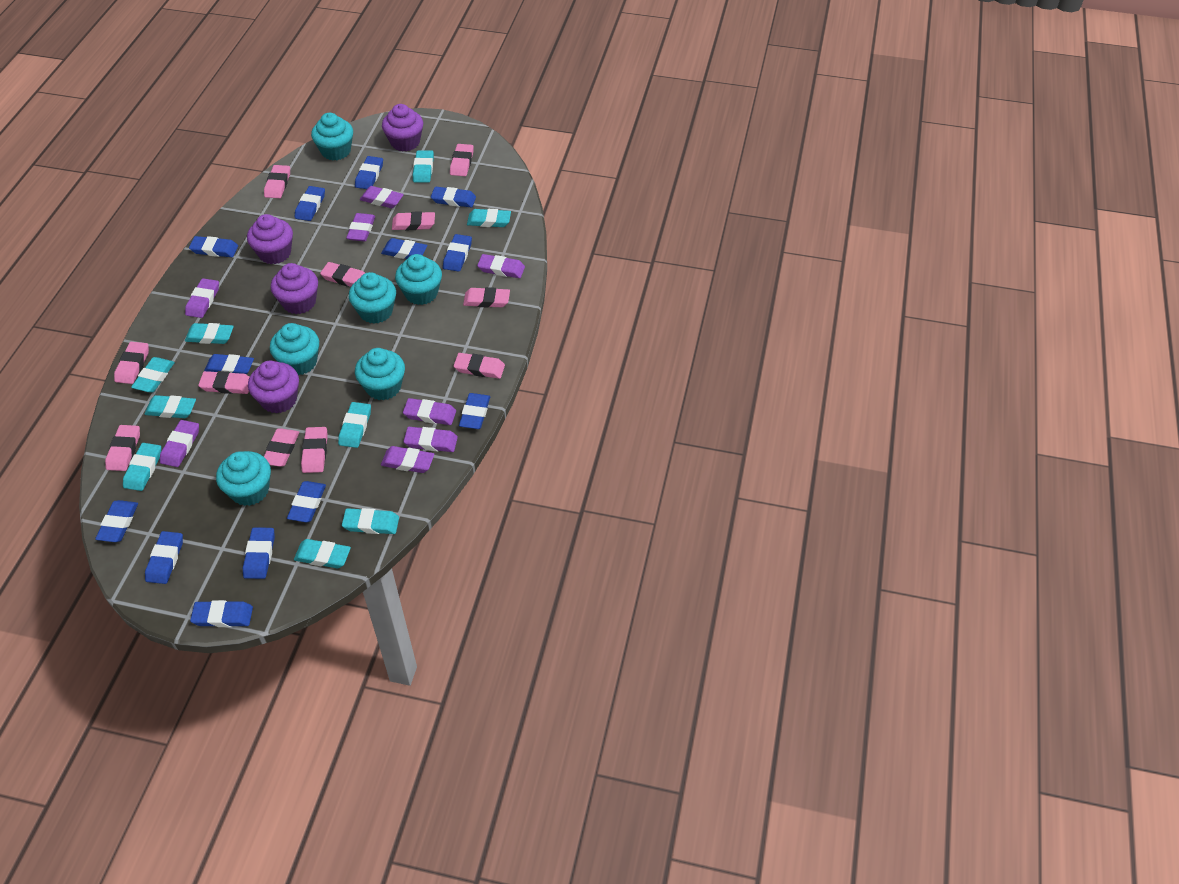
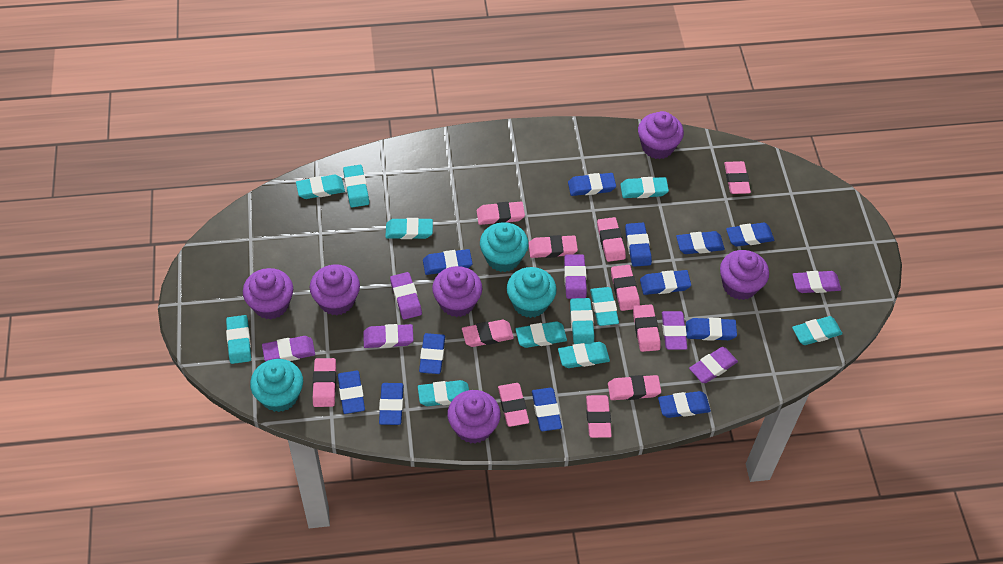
blue eraser: [95,500,138,542] [145,531,183,584] [189,236,238,257] [190,600,253,627] [204,354,254,374] [243,527,275,579] [287,481,326,522] [295,186,325,221] [355,156,383,189] [381,238,427,259] [431,187,476,208] [443,234,472,272] [459,393,490,429] = 13 -> [338,371,365,414] [379,383,403,425] [419,333,445,374] [423,249,473,275] [532,388,562,431] [568,173,616,196] [625,223,652,267] [640,270,691,295] [658,391,711,418] [676,231,725,254] [686,318,737,341] [726,223,774,247] = 12
purple cupcake: [247,214,293,264] [248,360,299,413] [271,263,318,314] [382,104,423,151] = 4 -> [243,268,293,319] [310,264,360,315] [432,266,482,317] [447,390,501,444] [638,111,684,159] [720,250,769,300] = 6
purple eraser: [160,420,199,467] [185,278,219,318] [346,213,375,241] [360,186,404,208] [381,446,434,473] [403,398,456,425] [404,427,458,452] [477,254,525,278] = 8 -> [262,336,315,361] [363,324,413,348] [390,272,422,320] [564,254,587,299] [662,311,687,350] [689,347,738,383] [792,271,841,293] = 7
turquoise cupcake: [216,451,271,506] [270,323,319,375] [311,113,353,160] [349,272,396,324] [355,348,405,400] [395,254,442,305] = 6 -> [250,359,303,412] [480,222,528,272] [507,267,557,318] = 3
turquoise eraser: [123,443,161,491] [131,357,175,393] [144,395,196,418] [185,323,234,344] [294,539,351,568] [338,402,371,448] [342,508,399,534] [413,150,434,183] [467,209,511,227] = 9 -> [226,315,251,364] [296,175,345,199] [343,165,369,207] [386,218,433,239] [418,380,469,406] [516,321,567,348] [558,342,610,368] [570,298,594,344] [590,287,619,326] [620,177,669,198] [792,316,842,345] = 11

